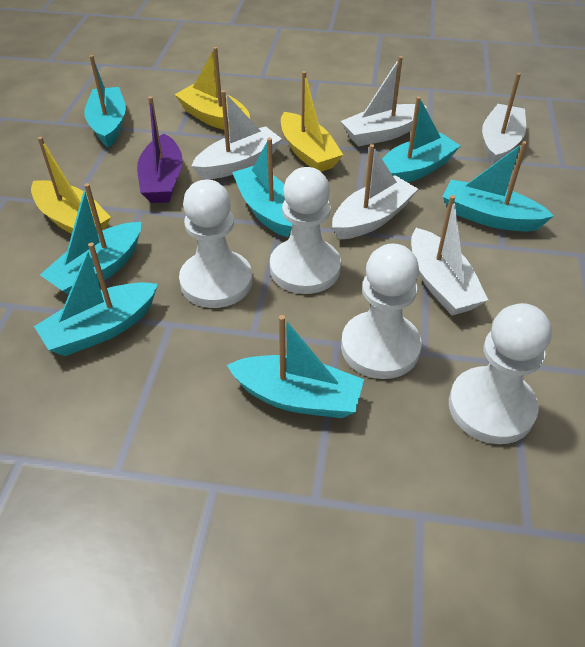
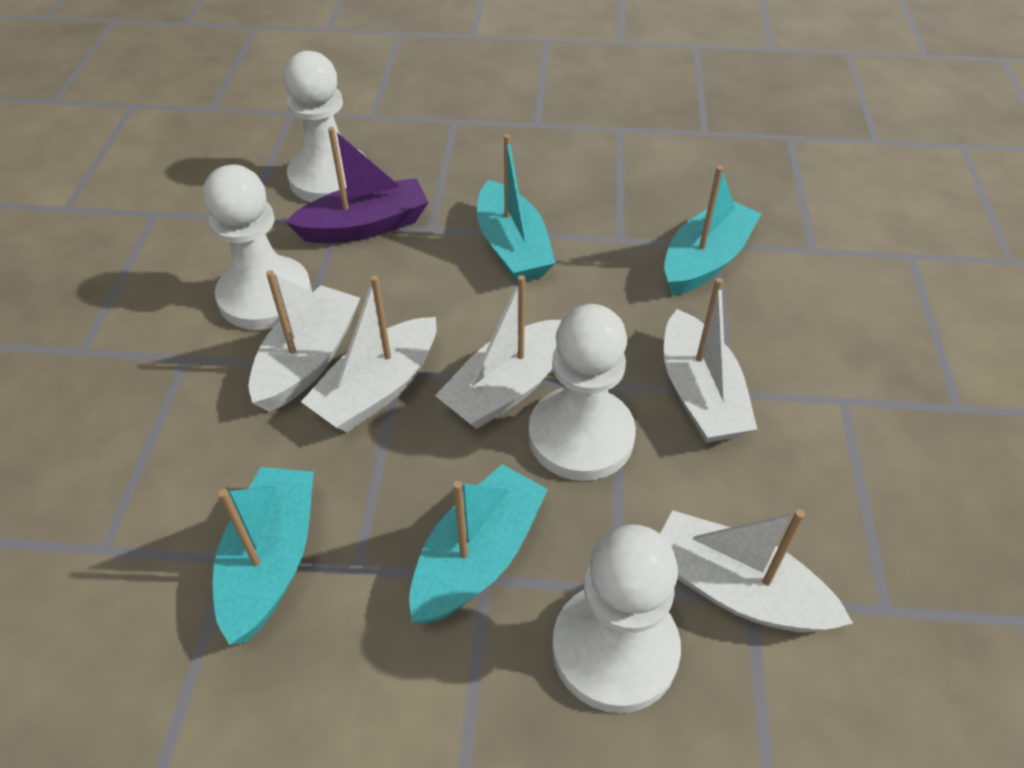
turquoise boat: [34,243,158,356] [40,183,141,295] [84,55,126,148] [227,315,364,418] [232,138,292,237] [382,96,461,182] [443,141,554,231] = 7 -> [213,467,314,645] [409,464,548,624] [477,134,555,283] [664,166,761,296] = 4
yellow boat: [31,137,111,234] [174,47,250,130] [281,71,343,172] = 3 -> none = 0

